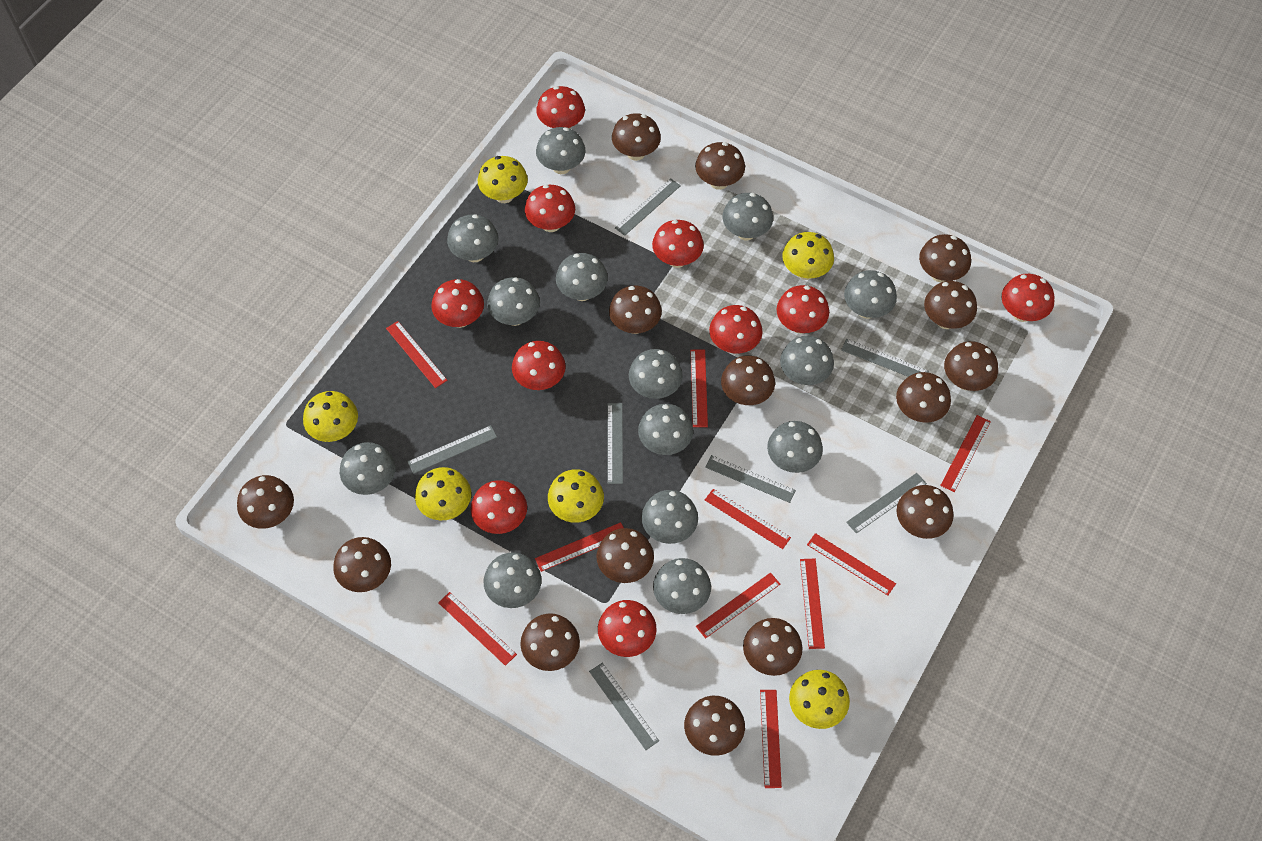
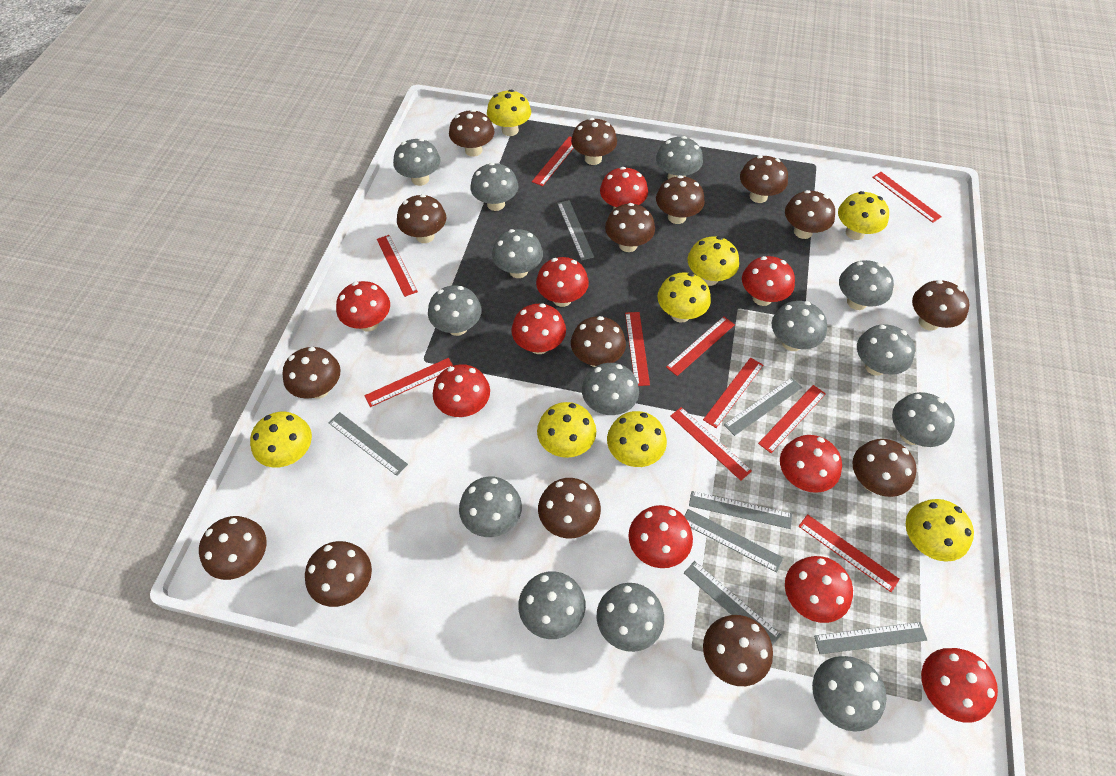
yellow mushroom: [303,391,358,442] [415,467,471,520] [478,156,528,203] [548,469,604,523] [782,232,834,280] [789,670,850,729] = 6 -> [250,412,312,468] [487,89,531,136] [537,402,596,458] [607,411,667,467] [657,272,711,323] [688,236,739,286] [838,191,889,240] [906,499,974,562] = 8

